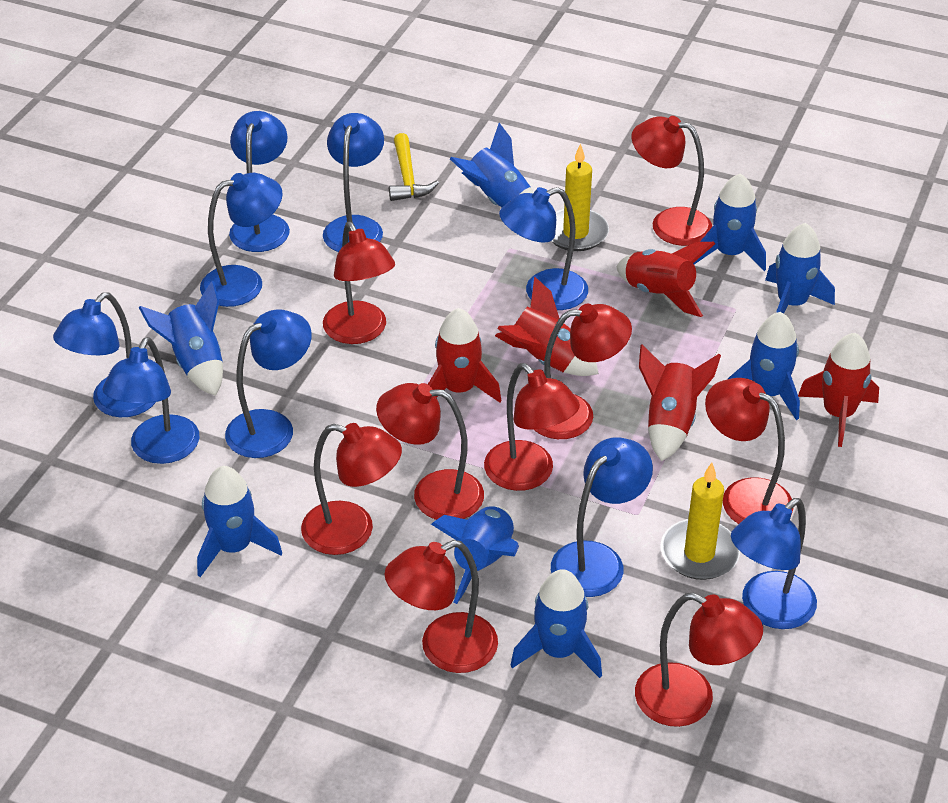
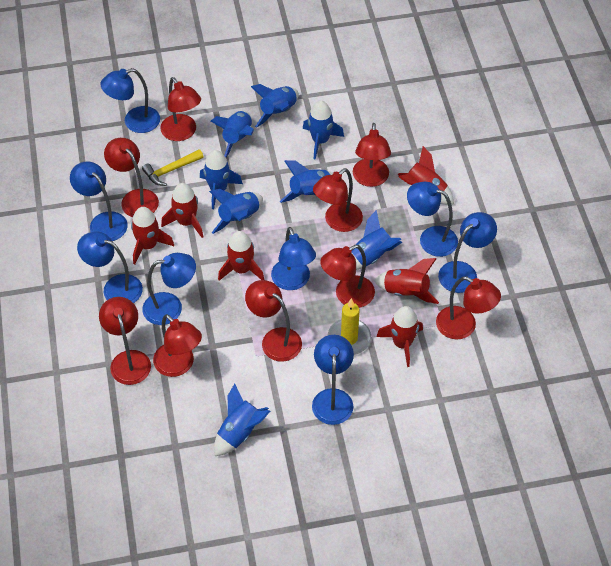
blue lamp: [53,292,156,417] [103,337,199,464] [200,173,283,307] [225,310,312,458] [229,111,290,252] [323,113,384,252] [499,187,588,310] [551,437,653,597] [731,498,817,629] = 9 -> [70,162,128,241] [77,231,143,303] [100,68,160,133] [142,253,196,325] [271,227,316,290] [312,335,354,425] [407,182,458,257] [438,212,497,293] = 8
red rocket: [428,308,501,403] [495,276,599,376] [616,242,715,317] [639,344,721,461] [798,333,879,447] = 5 -> [131,207,174,264] [161,183,204,238] [218,231,264,281] [374,258,439,304] [376,306,423,367] [398,146,454,205] = 6
yellow candle: [551,143,609,251] [661,463,740,580] = 2 -> [328,298,371,355] = 1

